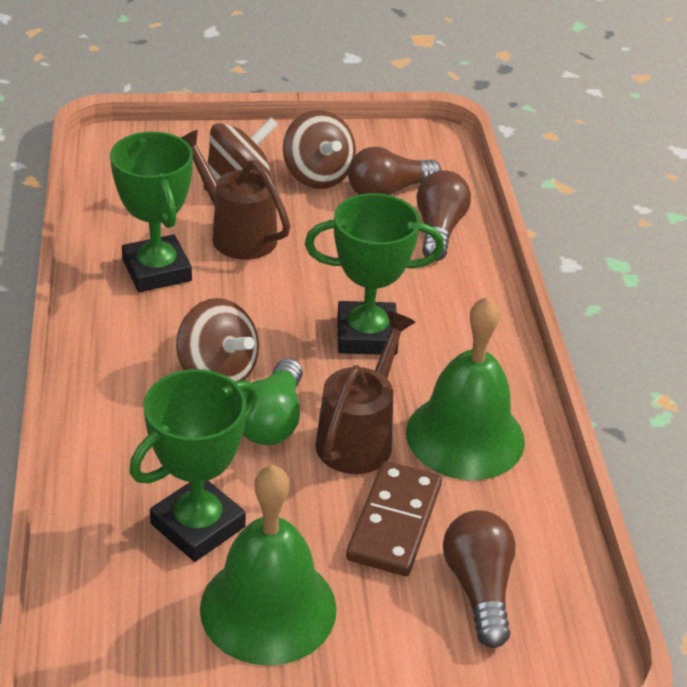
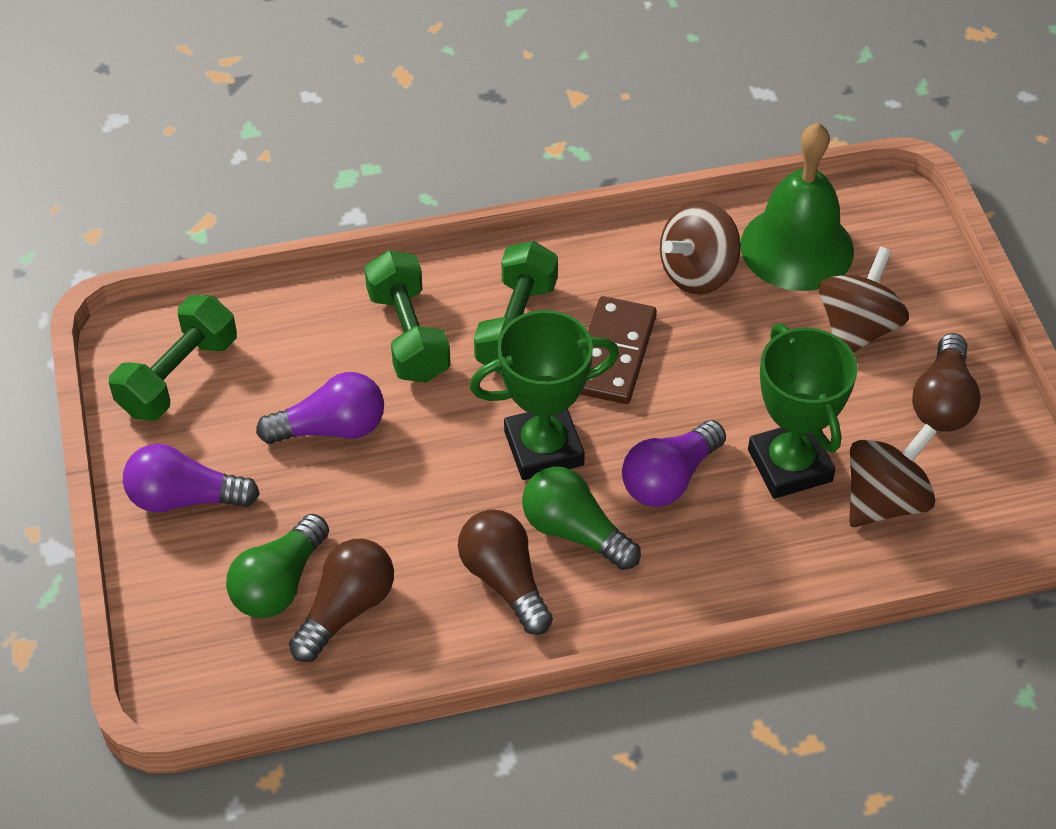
brown watering can: [182,130,291,260] [315,311,415,474] = 2 -> none = 0
green bell: [200,464,337,666] [406,296,525,480] = 2 -> [740,123,854,291] = 1
green dumbbell: none = 0 -> [109,295,237,421] [364,250,451,382] [474,241,558,374] = 3
green light bulb: [242,358,303,445] = 1 -> [226,514,329,618] [522,467,641,570] = 2
green trophy: [110,132,193,292] [129,369,258,562] [305,193,444,355] = 3 -> [470,310,619,480] [748,323,858,499] = 2
purple light bulb: none = 0 -> [123,444,260,513] [256,372,384,444] [622,420,726,507] = 3

